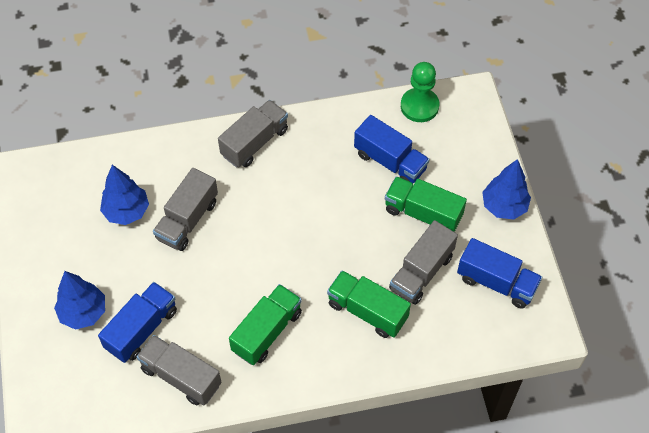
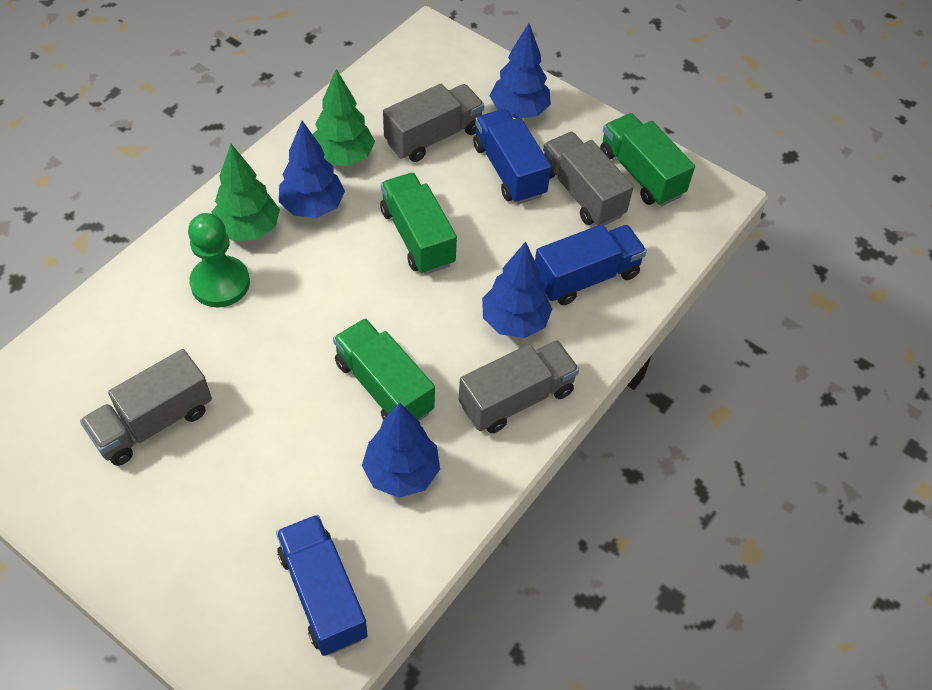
blue tree: [54,271,105,330] [100,165,149,225] [482,159,531,219] = 3 -> [279,121,345,218] [362,403,440,498] [482,241,552,338] [490,23,551,119] = 4
green tree: none = 0 -> [212,144,280,241] [313,69,375,166] = 2

